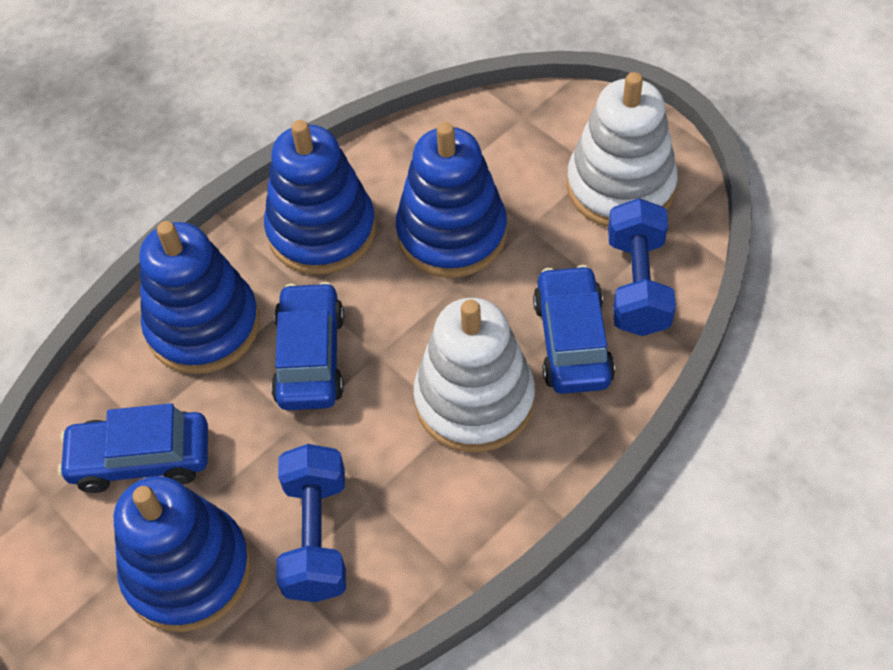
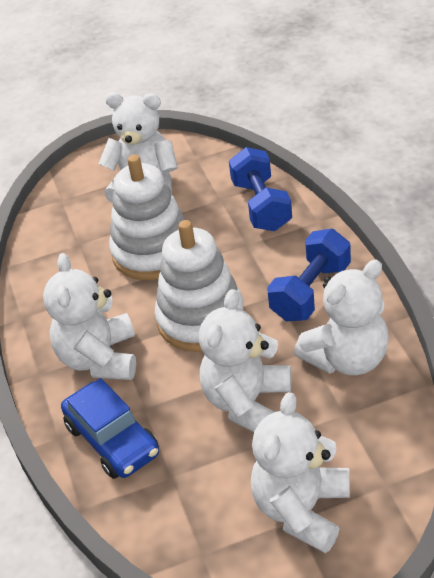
blue car: [58,403,208,493] [271,282,344,410] [533,265,615,394] = 3 -> [61,378,159,479] = 1
blue stacking toy: [114,476,251,632] [139,221,260,374] [264,120,376,275] [396,122,507,278] = 4 -> none = 0
white teddy bear: none = 0 -> [43,253,136,380] [99,92,178,203] [199,289,292,432] [251,392,350,553] [294,260,389,375] = 5

